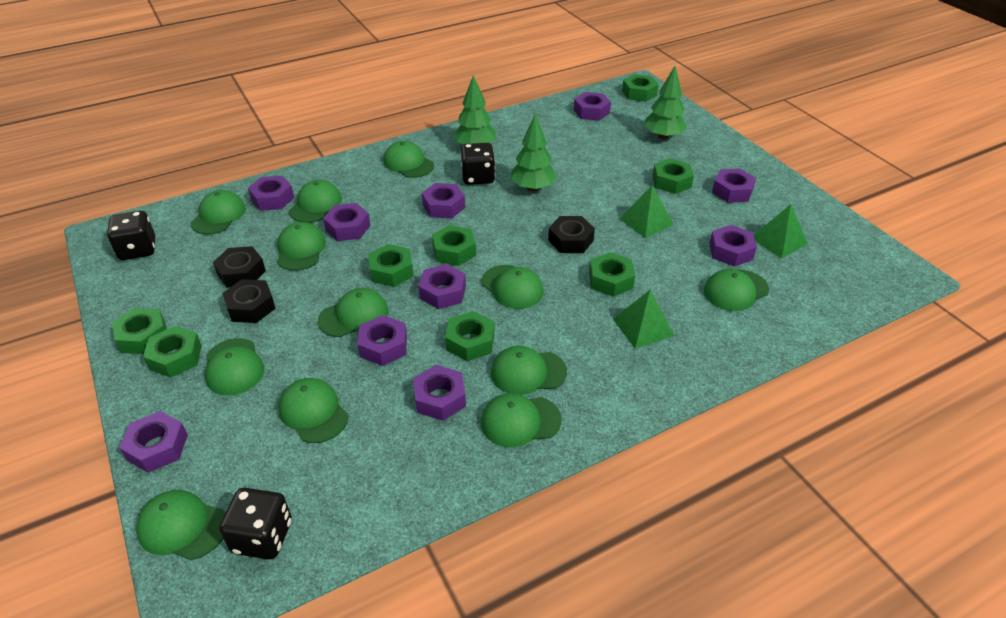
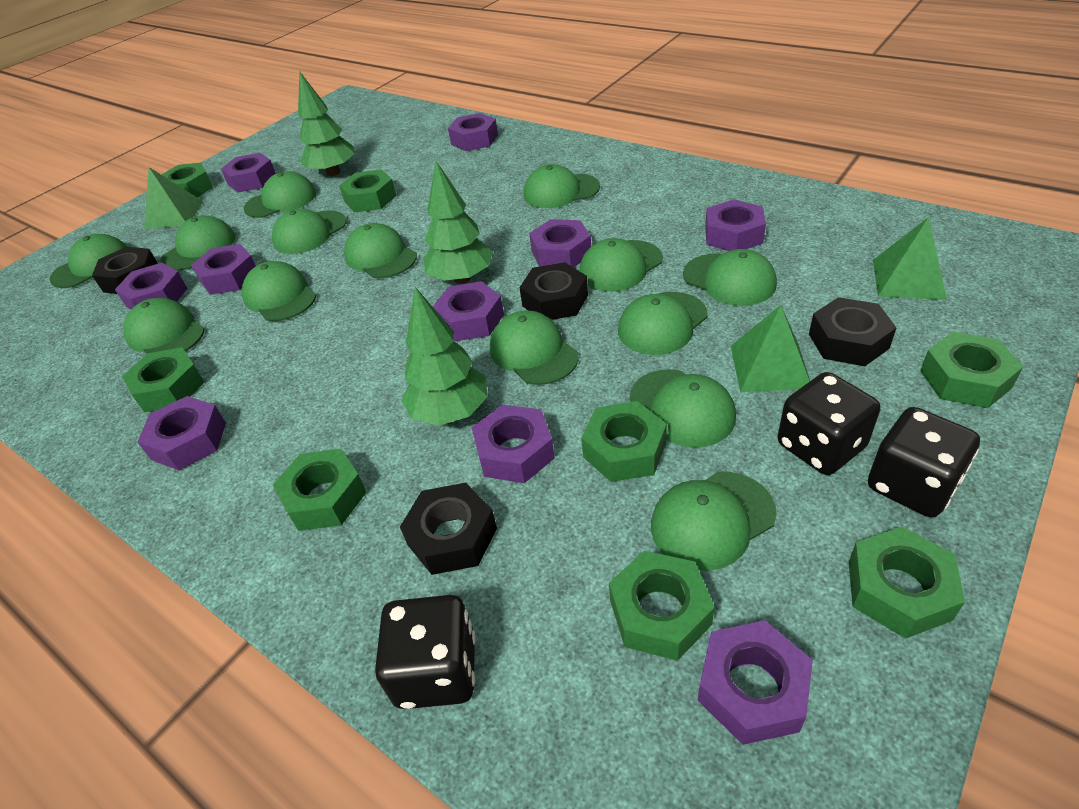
black nut: [213,246,266,288] [222,279,276,323] [548,216,595,253] = 3 -> [92,247,158,294] [400,483,497,575] [519,262,588,320] [809,297,897,366] = 4
green cap: [136,490,225,560] [191,190,246,235] [205,338,264,395] [277,222,326,271] [278,378,348,443] [289,180,342,223] [318,288,388,337] [384,141,434,178] [481,393,562,447] [482,265,544,309] [491,346,567,395] [704,269,769,311] = 12 -> [49,234,128,288] [123,298,205,353] [161,215,235,271] [242,261,316,321] [244,171,316,218] [272,208,346,254] [344,223,417,278] [490,310,579,385] [524,164,600,208] [579,238,663,292] [618,292,708,355] [630,369,736,448] [651,472,777,571] [683,249,777,306] = 14

